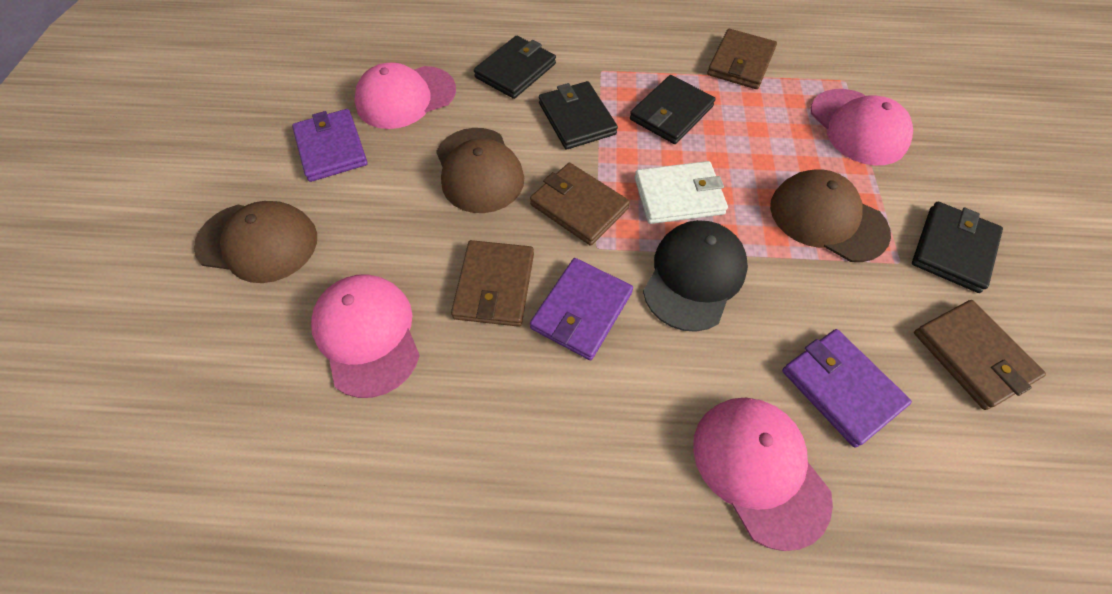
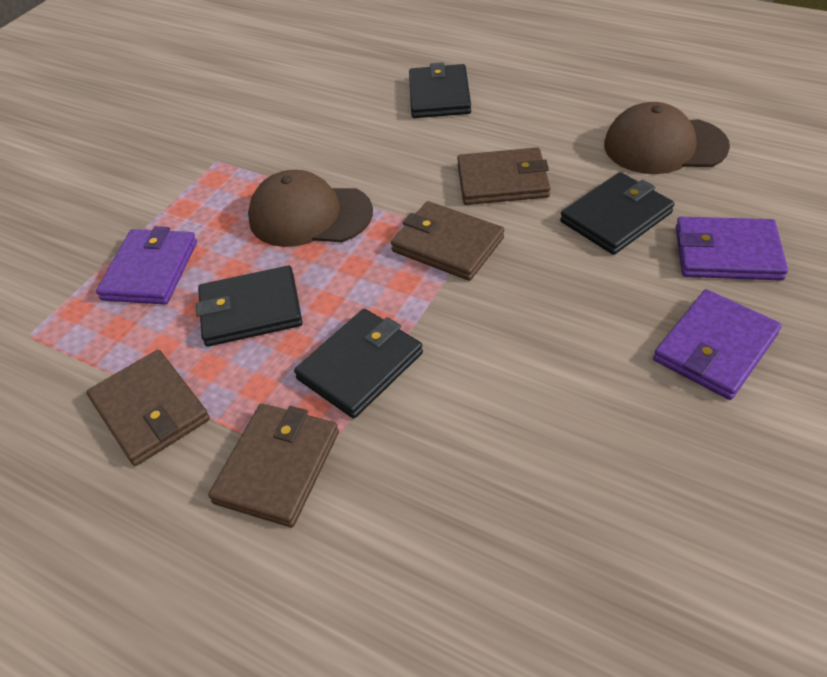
black cap: [643,220,748,332] = 1 -> none = 0
brown cap: [194,201,317,283] [436,128,524,213] [770,169,891,262] = 3 -> [248,170,373,247] [604,102,730,174] = 2
pink cap: [311,274,420,398] [354,62,456,129] [693,398,833,551] [811,89,913,165] = 4 -> none = 0
white wallet: [635,161,728,224] = 1 -> none = 0

